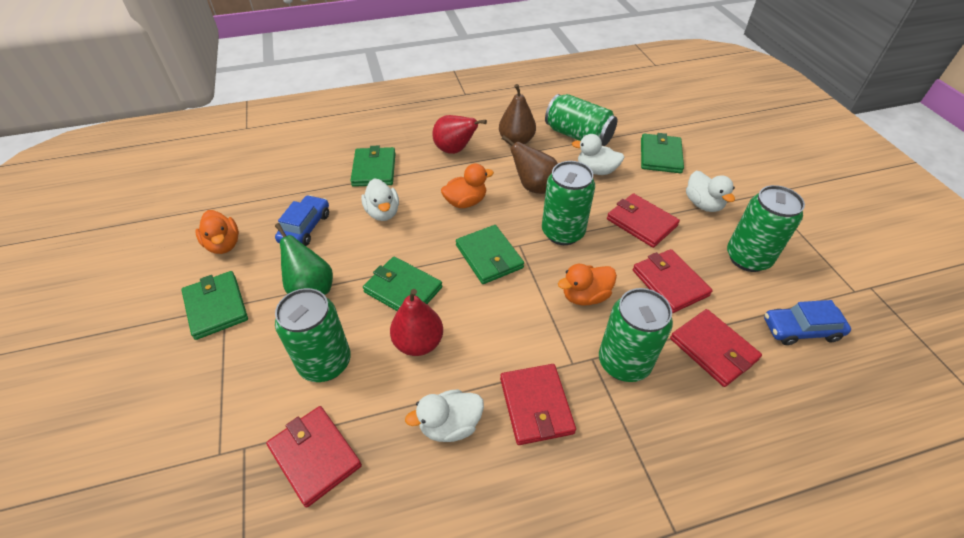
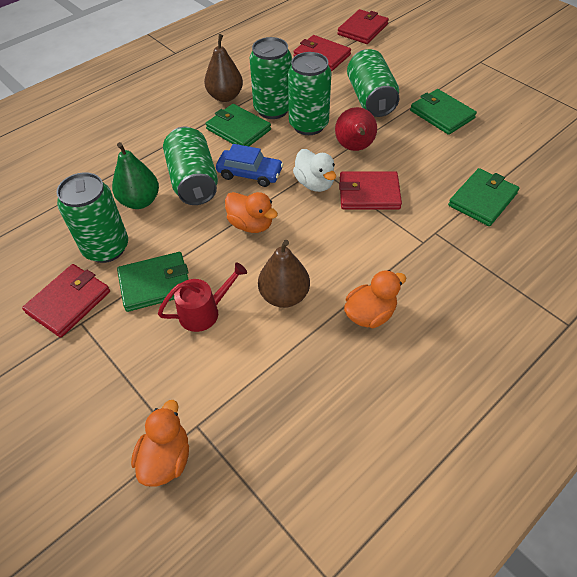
blue car: [275,195,329,246] [764,300,851,345] = 2 -> [216,144,283,187] = 1
green wallet: [181,271,248,340] [350,146,396,187] [363,256,443,311] [456,225,524,284] [641,133,684,173] = 5 -> [117,252,189,312] [205,104,271,146] [410,89,477,135] [448,168,519,226] = 4
red pear: [390,289,443,356] [432,115,487,154] = 2 -> [335,107,377,151] = 1
red wallet: [266,406,362,508] [500,364,576,445] [607,193,680,248] [633,249,713,313] [670,309,762,387] = 5 -> [22,264,110,338] [293,35,351,71] [337,9,389,44] [339,171,402,210] = 4
red watering can: none = 0 -> [158,262,247,332] = 1
white duck: [361,178,399,221] [405,389,484,442] [572,134,625,175] [686,171,735,212] = 4 -> [293,149,336,192] = 1

